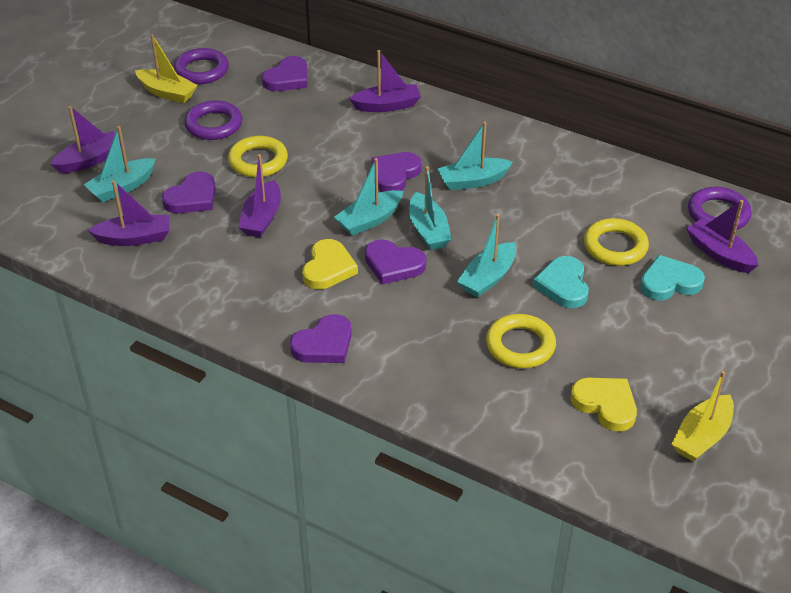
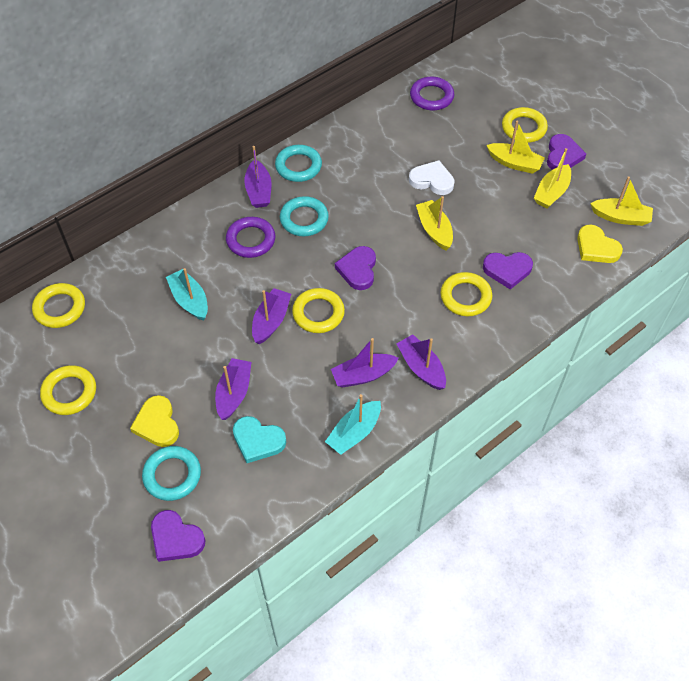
purple heart: [162,172,216,213] [262,56,308,91] [290,314,352,363] [365,239,426,285] [372,152,421,192] = 5 -> [151,510,205,562] [335,246,376,290] [483,252,533,290] [547,134,586,170] = 4
purple ring: [174,48,229,84] [184,100,242,140] [688,187,752,230] = 3 -> [226,217,275,258] [410,77,454,110] = 2
turquoise boat: [84,126,156,202] [334,158,403,236] [409,166,452,250] [438,122,513,190] [457,214,516,298] = 5 -> [166,268,208,321] [325,394,381,455] = 2
turquoise heart: [533,256,589,308] [640,255,705,301] = 2 -> [233,416,286,463] = 1
turquoise ring: none = 0 -> [142,446,201,501] [275,145,322,182] [280,196,329,236] = 3
white heart: none = 0 -> [409,160,455,195] = 1
yellow boat: [135,34,197,103] [672,371,734,461] = 2 -> [416,196,453,250] [487,121,545,174] [534,148,571,208] [590,176,653,226] = 4
yellow ring: [228,136,288,177] [486,314,556,368] [584,218,649,266] = 3 -> [32,283,85,328] [40,365,96,415] [292,288,345,333] [440,272,492,316] [502,107,548,143] = 5

